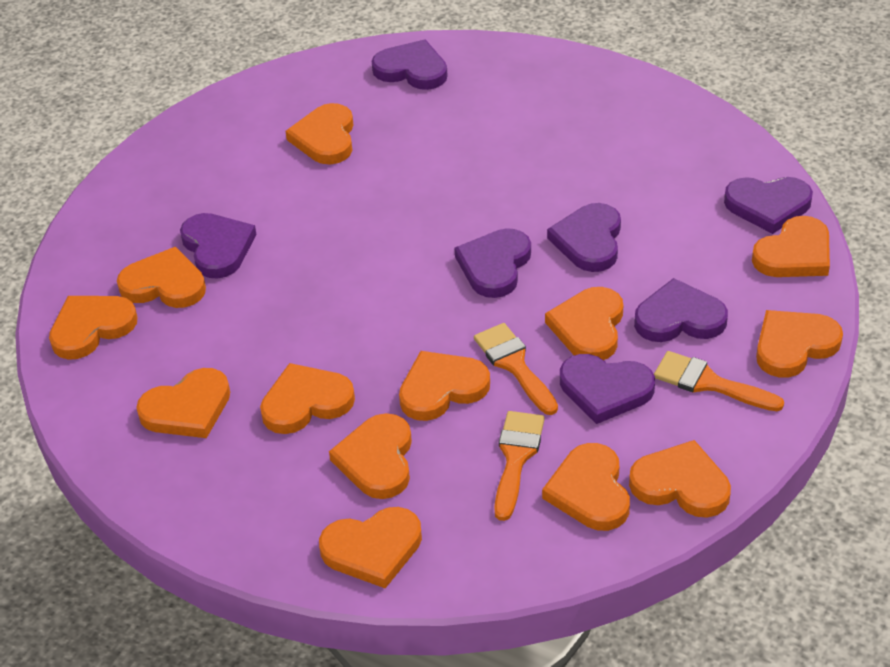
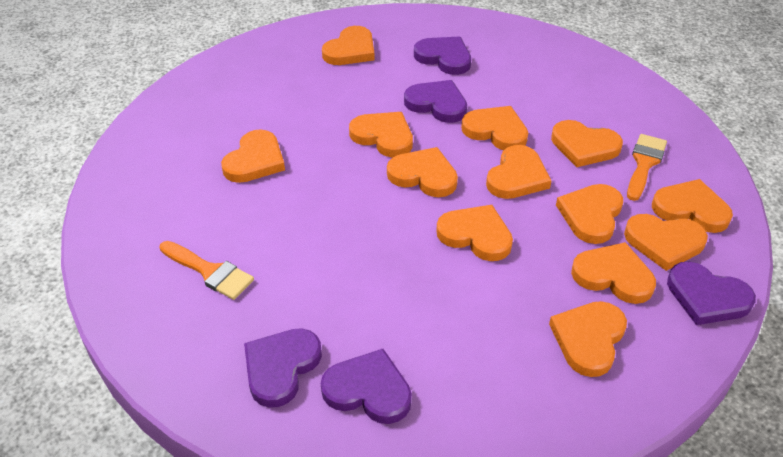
orange brush: [474,323,558,415] [494,411,545,521] [654,351,784,411] = 3 -> [159,241,254,300] [627,134,667,201] = 2
purple heart: [180,213,256,278] [372,40,448,90] [455,228,531,298] [547,203,621,272] [560,354,655,424] [634,278,728,342] [724,177,813,234] = 7 -> [244,328,322,408] [321,349,412,424] [404,80,467,123] [414,36,471,75] [667,262,756,325] = 5

